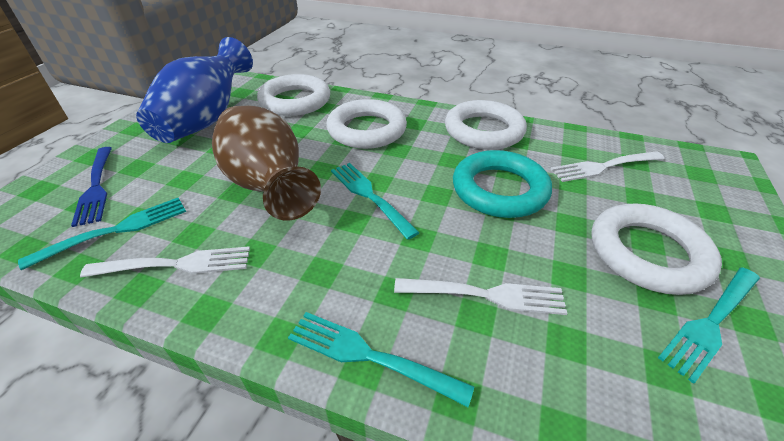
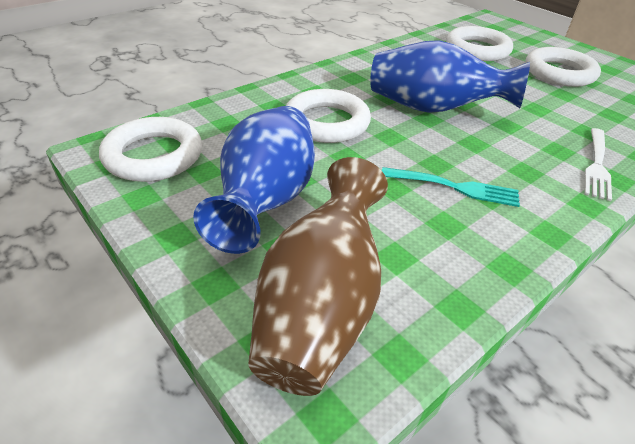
blue fork: [71,147,112,227] = 1 -> none = 0
blue vase: [136,37,253,143] = 1 -> [193,106,315,254] [370,40,530,113] = 2
turquoise fork: [18,198,186,270] [288,312,475,407] [331,163,420,240] [658,267,760,384] = 4 -> [382,167,520,207] = 1
turquoise ring: [453,150,552,218] = 1 -> none = 0
white fork: [80,246,250,278] [394,278,567,315] [550,151,665,182] = 3 -> [585,128,612,201] = 1

